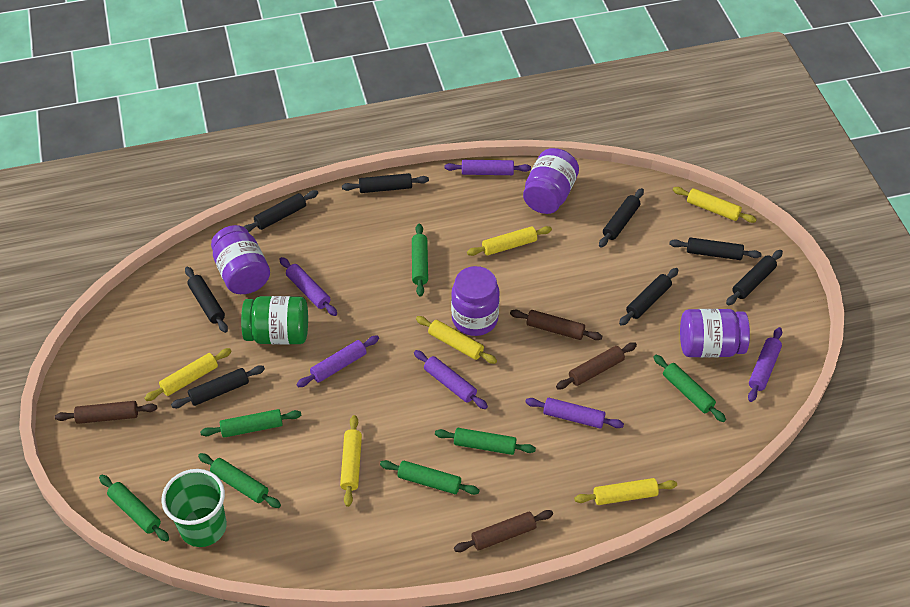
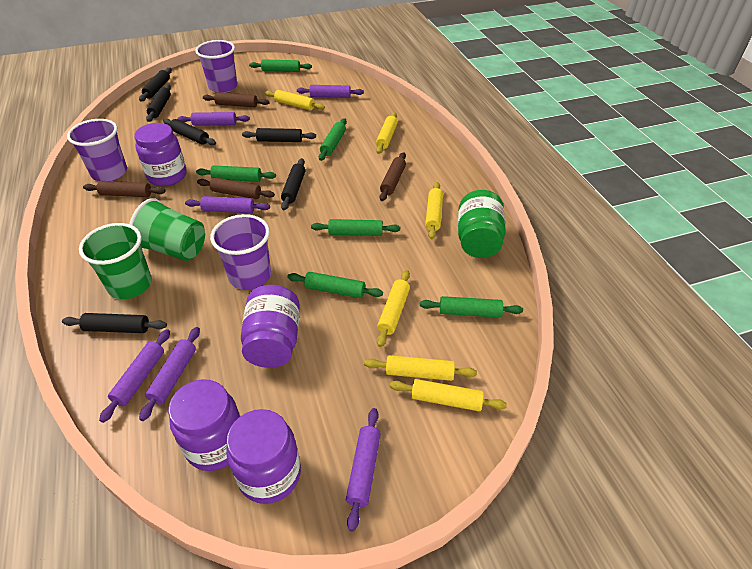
black rolling pin: [171,365,265,408] [185,267,228,333] [243,190,318,232] [342,173,429,193] [599,188,644,248] [619,268,678,326] [669,237,762,260] [726,250,783,305] = 8 -> [62,313,167,333] [139,68,172,101] [146,84,171,122] [163,119,216,145] [242,128,316,142] [281,158,305,210] = 6
green cup: [161,469,227,547] = 1 -> [79,223,152,299] [129,198,205,261] = 2
green rolling pin: [99,475,169,542] [198,453,281,508] [200,409,302,438] [380,460,480,495] [412,224,428,297] [435,428,536,455] [653,355,726,422] = 7 -> [196,165,276,182] [249,59,312,72] [288,272,383,298] [311,219,400,236] [319,118,347,161] [420,296,523,318] = 6
purple cup: none = 0 -> [67,119,127,181] [195,40,238,93] [210,214,271,290] = 3

